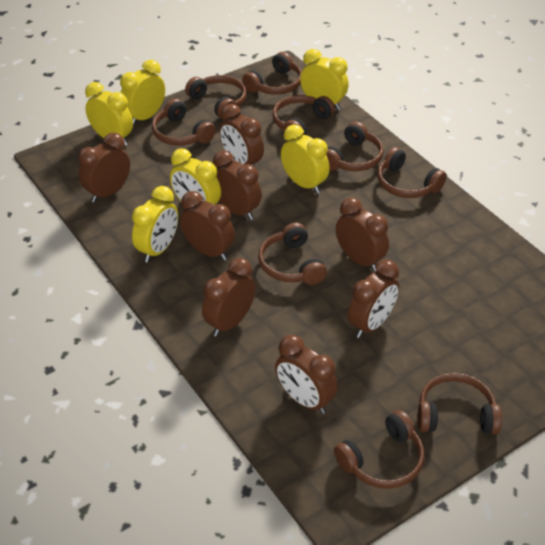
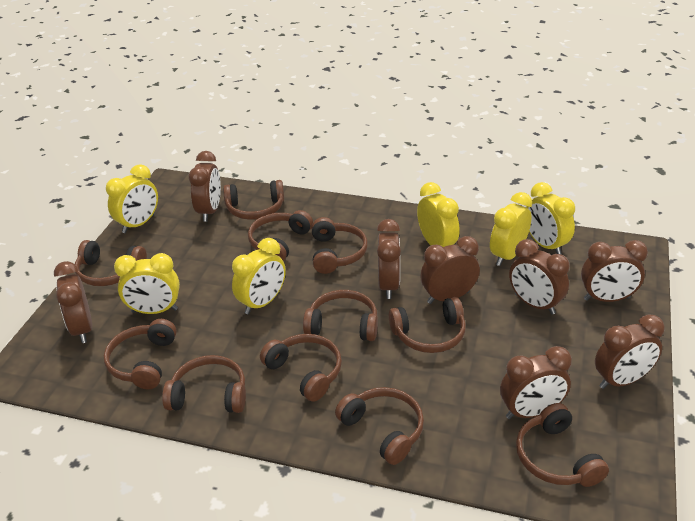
brown headphones: [152,98,216,146] [185,75,247,120] [242,52,302,95] [258,222,327,285] [273,95,335,135] [326,122,384,171] [334,410,424,489] [378,147,447,198] [418,373,502,434] = 9 -> [75,240,147,286] [104,319,177,389] [162,355,246,413] [223,180,284,220] [248,210,313,261] [260,334,342,402] [303,290,378,341] [312,217,368,274] [335,387,424,465] [389,297,466,353] [516,403,609,487] = 11

